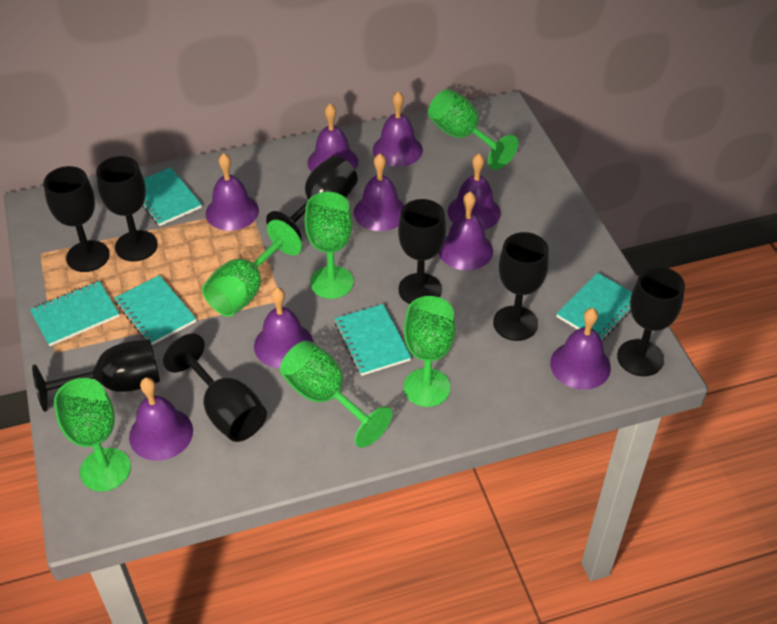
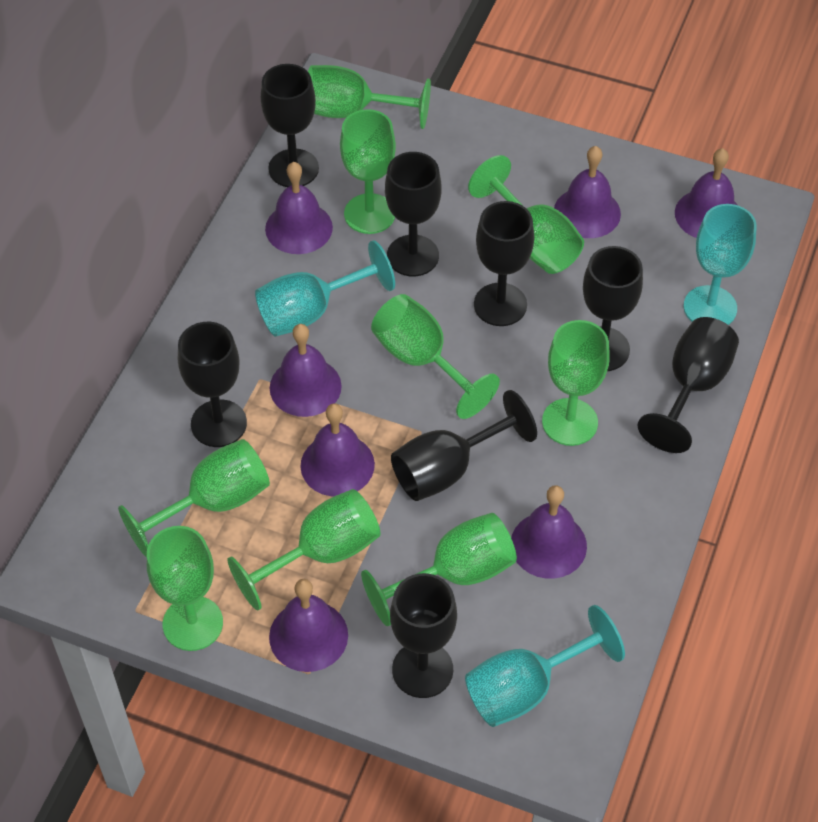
green goblet: [54,378,131,491] [202,219,302,317] [280,341,392,448] [305,192,354,299] [404,296,456,407] [428,89,518,170] = 6 -> [118,439,270,557] [147,526,223,651] [227,489,381,611] [308,65,431,129] [340,109,396,234] [361,513,517,626] [371,294,500,419] [468,155,584,274] [542,320,610,446] = 9
purple bell: [129,377,193,461] [206,153,259,231] [254,287,313,368] [308,104,358,172] [354,154,405,231] [373,91,423,167] [439,192,493,270] [448,153,501,230] [550,308,611,390] = 9 -> [265,162,333,254] [269,324,342,417] [269,579,348,672] [300,403,375,496] [511,485,587,579] [554,146,621,238] [675,148,737,238] = 7
turquoise goblet: none = 0 -> [255,240,395,337] [465,605,625,727] [684,204,757,325] = 3
turquoise notebook: [30,281,120,346] [114,275,196,345] [142,167,202,226] [335,304,412,376] [556,273,632,340] = 5 -> none = 0

